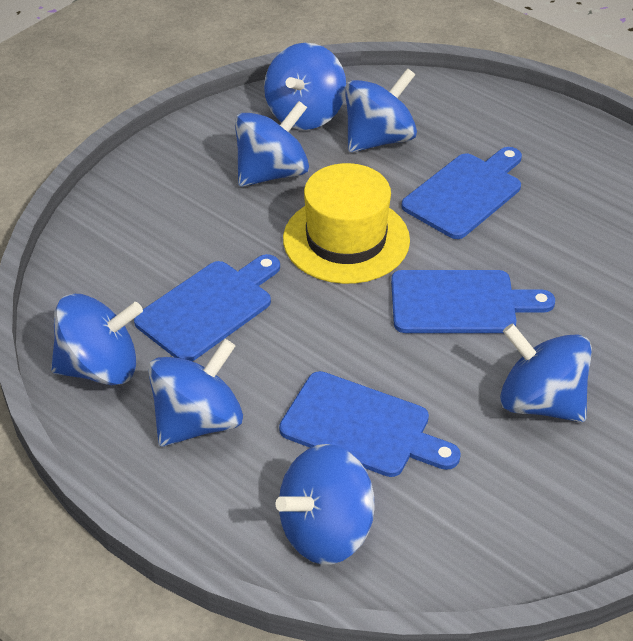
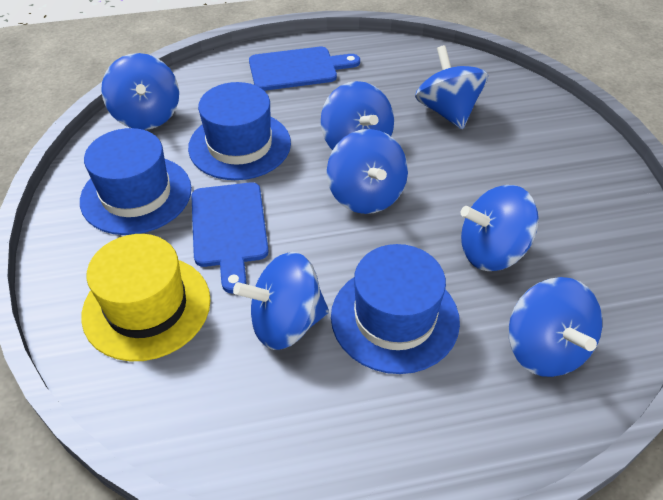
blue cutting board: [134,254,280,361] [279,371,461,477] [391,270,555,333] [401,147,522,239] = 4 -> [191,182,269,293] [249,47,360,91] = 2
blue hat: none = 0 -> [80,128,192,235] [188,82,291,180] [331,244,460,374] = 3

